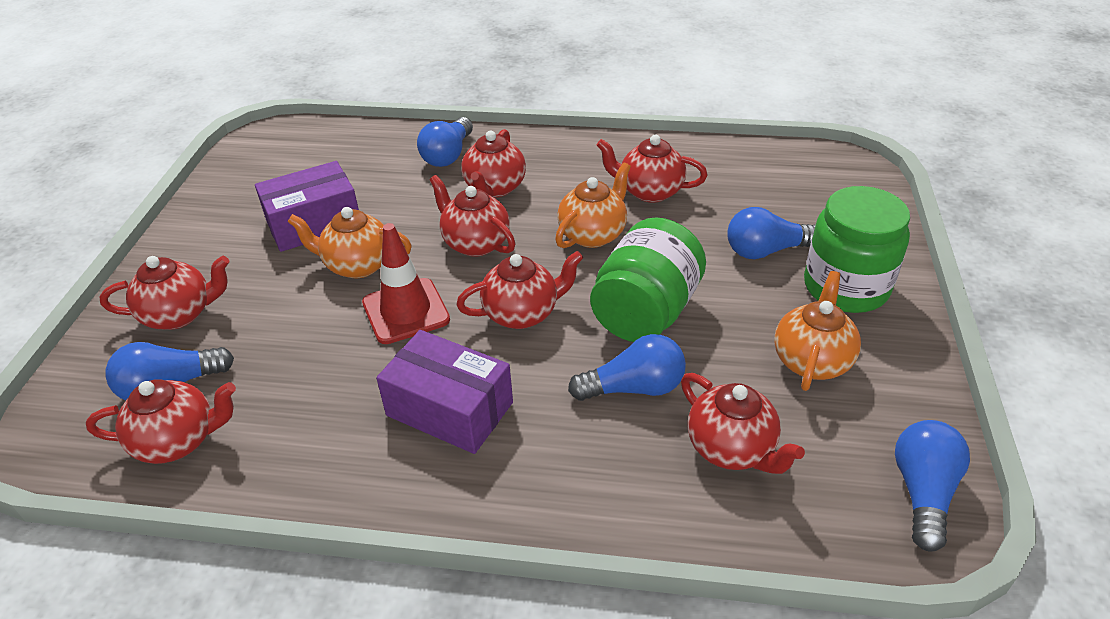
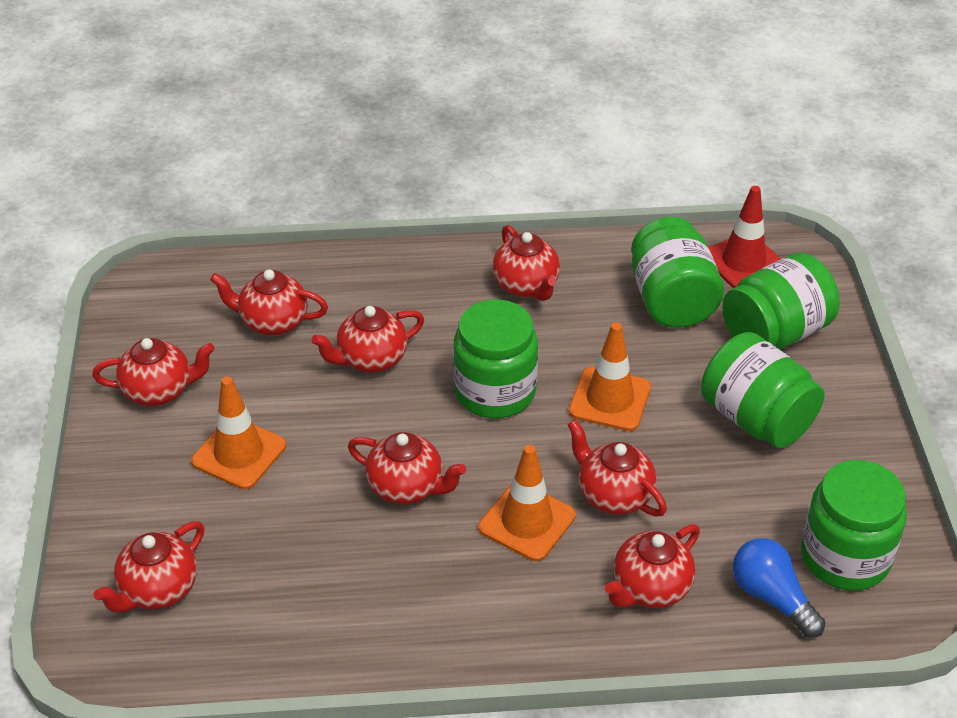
blue light bulb: [106,342,234,400] [417,117,473,167] [568,334,686,401] [727,207,815,259] [895,420,970,552] = 5 -> [733,538,826,638] = 1
green jar: [590,217,706,342] [804,186,910,313] = 2 -> [453,299,538,418] [631,217,724,328] [701,332,825,448] [722,253,840,350] [801,460,907,591] = 5
orange teapot: [287,207,412,278] [555,162,631,248] [774,271,861,391] = 3 -> none = 0
orange traffic cone: none = 0 -> [191,376,286,490] [478,445,576,561] [569,322,651,431] = 3
purple box: [255,161,359,252] [376,330,513,454] = 2 -> none = 0
red teapot: [86,379,236,464] [100,256,229,330] [429,175,516,257] [456,251,583,329] [461,129,526,198] [597,135,707,203] [681,373,805,474] = 7 -> [92,338,215,406] [93,521,204,613] [210,270,328,336] [311,306,424,373] [348,432,466,504] [492,225,560,301] [567,420,667,516] [605,524,700,608] = 8

